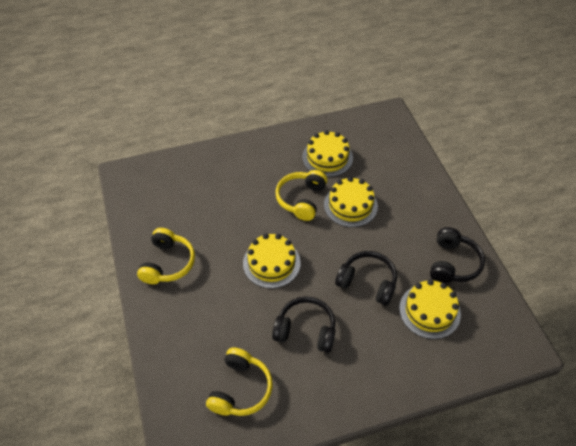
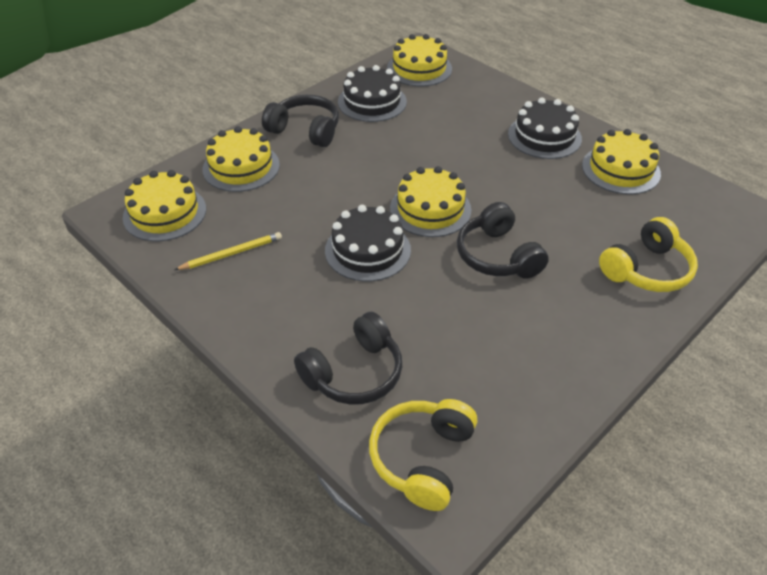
black cake: none = 0 -> [325,205,411,282] [338,65,407,122] [508,97,582,159] = 3
yellow cake: [243,234,301,288] [302,130,353,177] [324,177,378,227] [399,279,461,339] = 4 -> [123,170,206,242] [202,126,280,192] [387,34,452,87] [390,166,471,237] [582,129,661,195] = 5
yellow headphones: [137,228,195,284] [206,347,273,416] [275,170,327,221] = 3 -> [369,399,477,511] [599,217,698,292] = 2
yellow pencil: none = 0 -> [174,232,282,270] = 1

